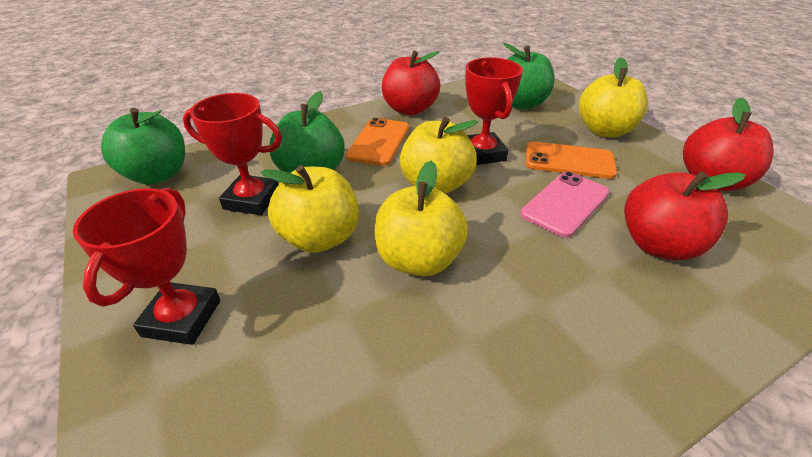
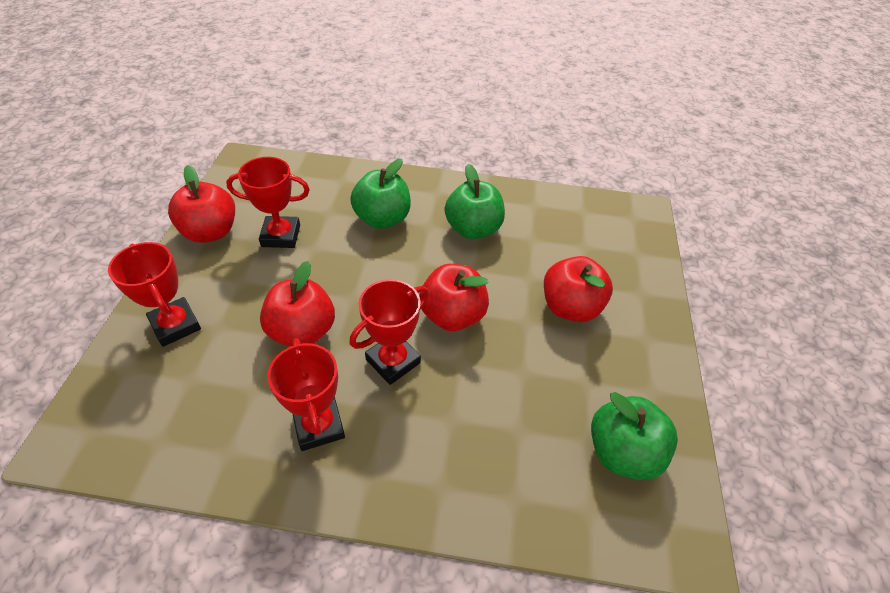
orange phone: [346,118,409,166] [526,141,617,179] = 2 -> none = 0
pink phone: [520,171,610,238] = 1 -> none = 0
red apple: [382,51,440,115] [624,171,746,260] [683,98,774,191] = 3 -> [168,165,235,243] [260,261,335,347] [419,264,489,331] [544,256,613,322] = 4
red trophy: [73,188,221,345] [183,93,282,215] [465,57,523,165] = 3 -> [108,242,201,347] [226,157,310,248] [267,338,345,451] [349,279,429,385] = 4
yellow apple: [261,165,359,253] [375,160,468,276] [400,117,478,194] [579,57,648,137] = 4 -> none = 0

